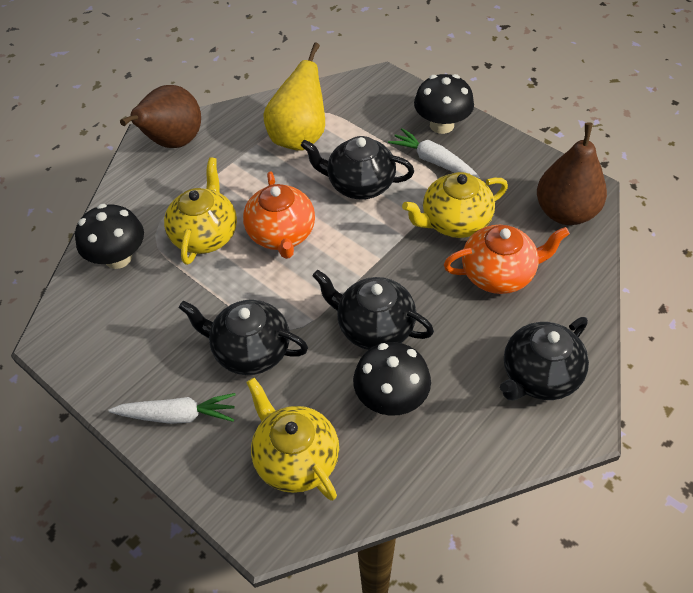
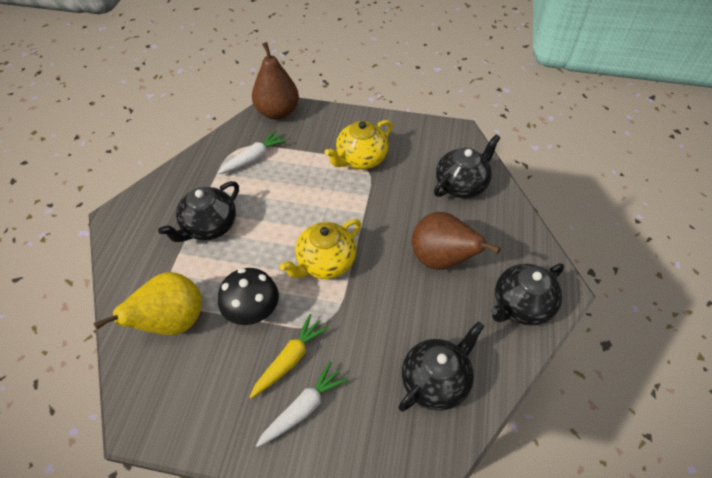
black mushroom: [75,204,144,269] [353,342,431,416] [414,74,474,134] = 3 -> [218,268,279,325] = 1
orange teapot: [243,171,315,259] [444,225,570,294] = 2 -> none = 0
yellow carrot: none = 0 -> [250,314,329,398] = 1
yellow teapot: [164,157,237,265] [246,378,339,501] [402,172,508,238] = 3 -> [280,219,361,279] [324,120,393,169] = 2

